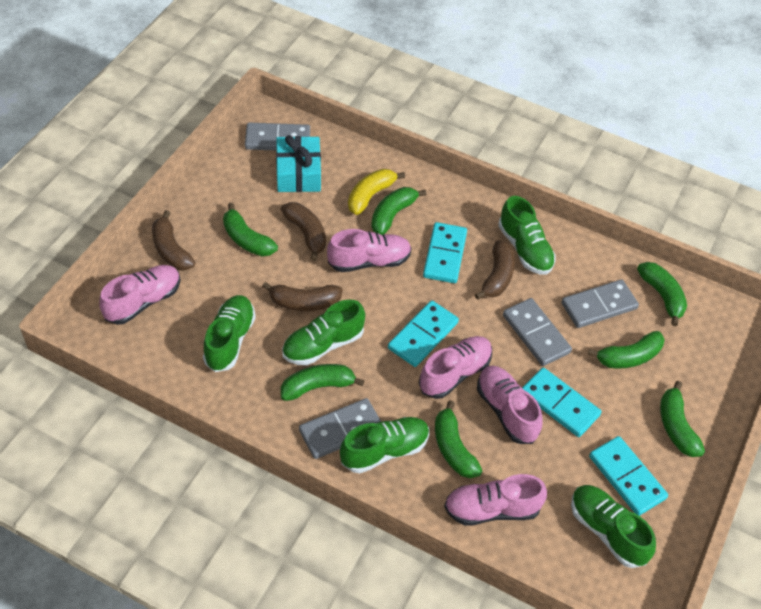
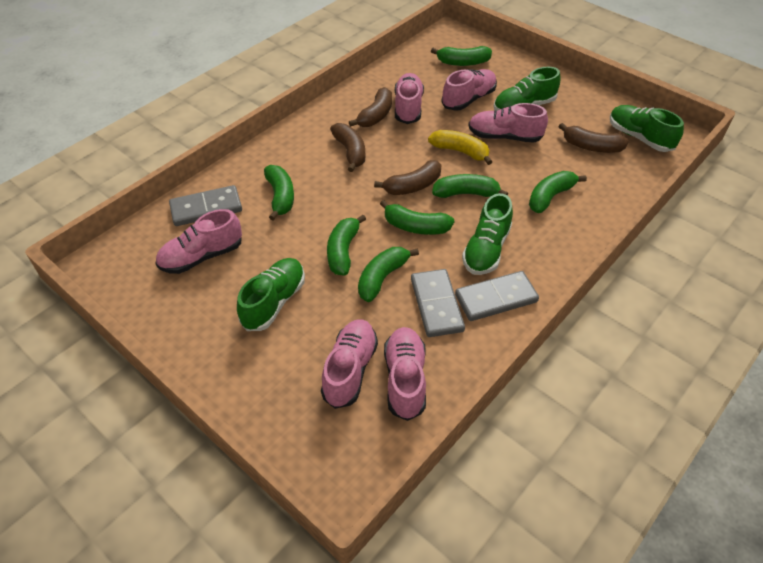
green shoe: [203,295,256,372] [282,300,365,365] [340,417,429,473] [498,196,556,274] [571,485,656,568] = 5 -> [237,258,305,331] [462,193,513,275] [494,67,561,111] [610,105,684,152] = 4
grey domino: [245,123,310,151] [299,398,381,459] [503,298,572,366] [562,279,639,328] = 4 -> [169,185,242,226] [411,269,465,337] [455,271,539,321] = 3
pink shoe: [99,265,181,325] [327,229,412,272] [419,336,492,399] [444,474,547,526] [477,365,542,444] = 5 -> [155,209,242,274] [321,319,378,409] [384,327,426,421] [395,73,424,124] [441,69,497,111] [468,103,548,143] = 6
turquoise domino: [388,301,459,367] [423,222,467,283] [522,368,602,437] [589,436,668,516] = 4 -> none = 0
turquoise gift: [276,135,321,192] = 1 -> none = 0

